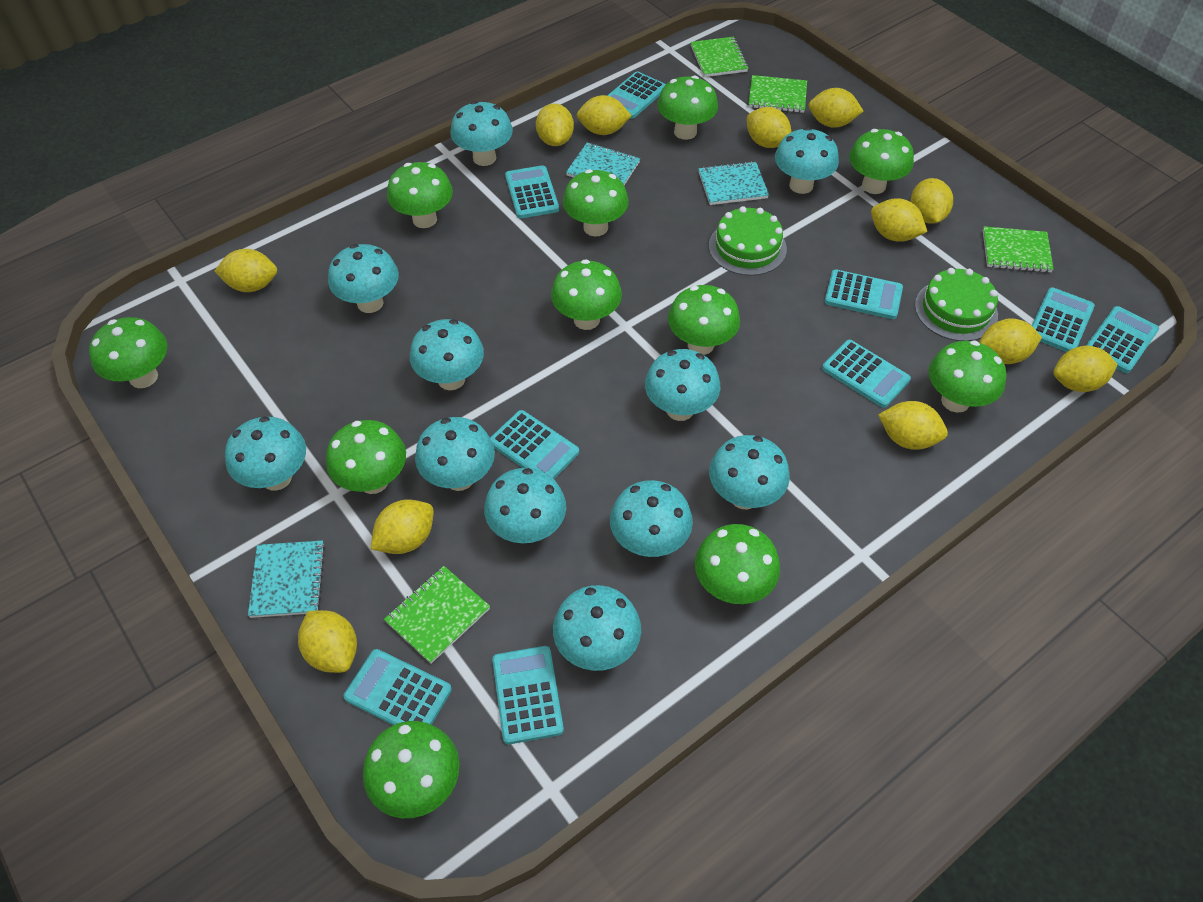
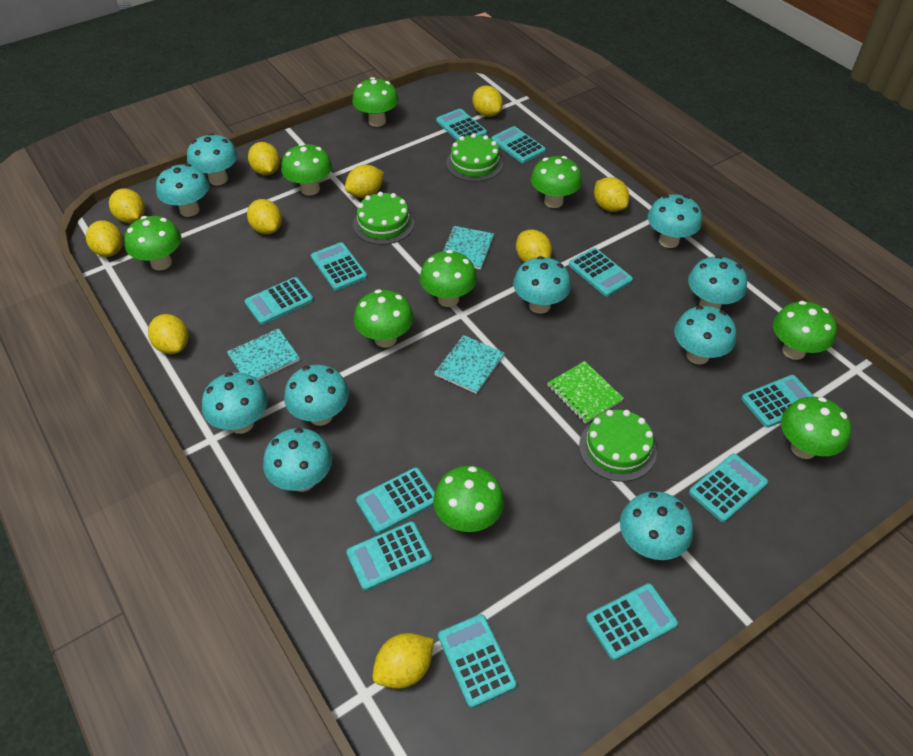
green cake: [709,206,787,276] [915,268,998,341] = 2 -> [353,192,414,245] [446,133,503,182] [579,410,657,482] = 3
green mushroom: [89,317,167,388] [326,420,406,494] [363,721,459,818] [387,162,453,228] [551,259,622,330] [563,169,629,237] [657,75,718,140] [668,285,740,355] [695,524,780,604] [849,129,914,194] [929,341,1006,413] = 11 -> [124,216,181,270] [281,143,332,195] [352,77,399,127] [354,289,413,348] [420,250,477,307] [433,466,504,532] [531,156,582,208] [773,301,837,360] [781,397,851,459] = 9
green notebook: [384,566,490,664] [691,37,749,77] [748,75,807,113] [983,226,1054,273] = 4 -> [547,361,624,424] = 1
turquoise calculator: [343,649,452,725] [490,410,579,479] [492,646,564,744] [505,165,559,219] [607,71,666,119] [822,340,911,408] [824,269,903,319] [1032,287,1095,352] [1086,306,1159,373] = 9 -> [245,277,313,325] [311,242,367,291] [346,521,432,591] [356,467,435,534] [436,109,487,140] [438,614,517,708] [491,126,546,163] [569,248,633,296] [586,583,678,660] [689,454,768,522] [741,375,814,428] = 11
turquoise mushroom: [225,416,306,491] [328,244,399,313] [410,319,484,390] [415,417,495,491] [450,101,513,166] [484,468,566,543] [553,585,641,671] [610,480,693,557] [645,349,720,421] [709,435,790,509] [775,127,839,194] = 11 -> [156,164,209,217] [187,133,238,186] [202,372,268,434] [263,428,332,492] [284,365,349,426] [513,256,571,314] [620,491,693,560] [648,194,702,248] [674,306,736,365] [688,255,747,309] = 10
yellow lemon: [214,249,277,292] [298,610,357,673] [371,499,434,554] [536,104,574,146] [577,95,632,135] [747,107,791,148] [808,88,863,128] [871,198,927,242] [878,401,948,450] [911,178,953,224] [979,318,1042,364] [1053,346,1118,392] = 12 -> [86,220,123,257] [109,188,145,223] [148,314,188,354] [247,199,282,234] [248,142,280,175] [345,165,384,198] [372,633,434,689] [472,85,503,117] [516,230,552,263] [594,177,629,212] = 10

